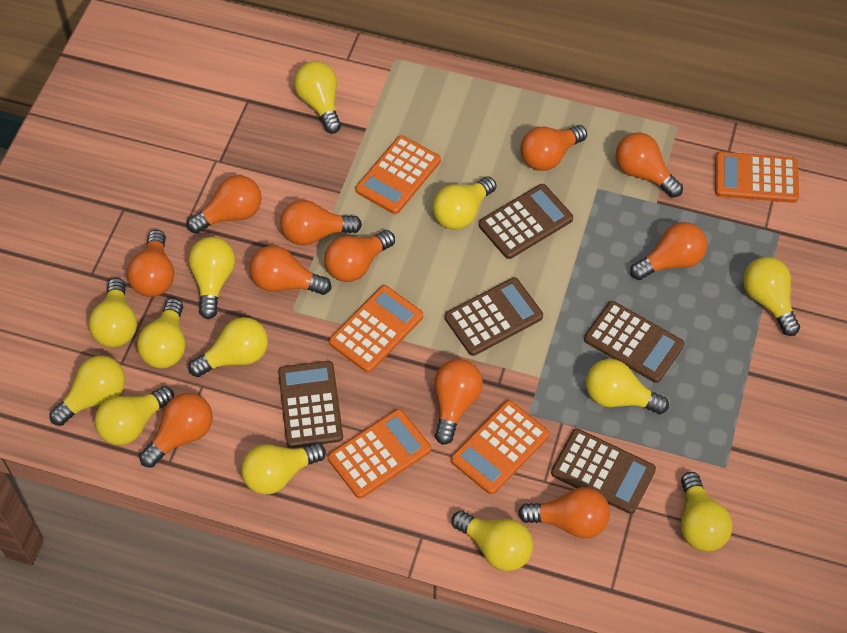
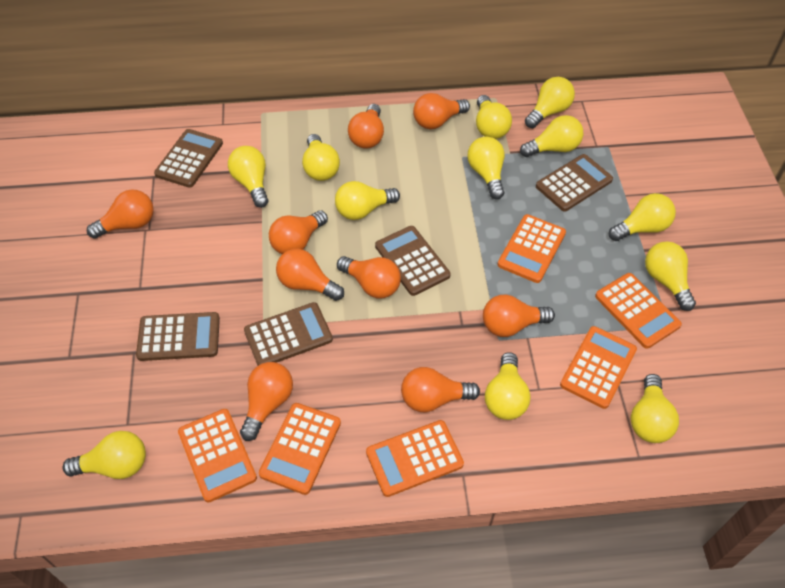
orange calculator: [328,409,431,499] [329,285,423,373] [355,135,441,214] [451,400,549,495] [715,152,799,203] = 5 -> [178,409,257,502] [259,403,341,495] [366,420,464,497] [497,214,566,283] [560,326,637,409] [595,273,682,349] = 6
orange light bulb: [127,230,174,297] [139,393,213,468] [187,175,262,234] [250,246,332,295] [280,200,362,245] [324,230,395,282] [434,359,483,445] [518,487,610,538] [520,125,587,171] [616,132,683,198] [630,222,707,280] = 11 -> [87,189,154,239] [240,362,293,441] [269,210,328,254] [276,249,344,301] [337,256,401,298] [348,104,384,149] [401,367,480,413] [413,93,470,129] [483,294,555,337] = 9
yellow light bulb: [49,355,125,426] [89,278,137,347] [94,386,174,445] [137,298,185,368] [188,317,268,377] [189,237,235,319] [241,443,326,494] [294,61,341,134] [432,176,496,230] [452,511,533,571] [586,359,669,414] [681,472,732,551] [743,257,800,336] = 13 -> [62,431,146,479] [228,146,268,208] [302,134,340,181] [335,181,400,220] [467,137,505,199] [476,95,512,139] [485,352,531,420] [520,115,583,157] [525,77,575,128] [609,193,676,241] [631,374,679,443] [645,241,696,311] = 12

